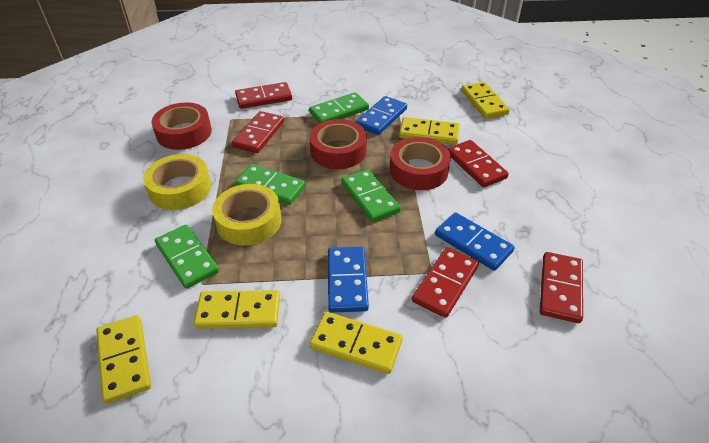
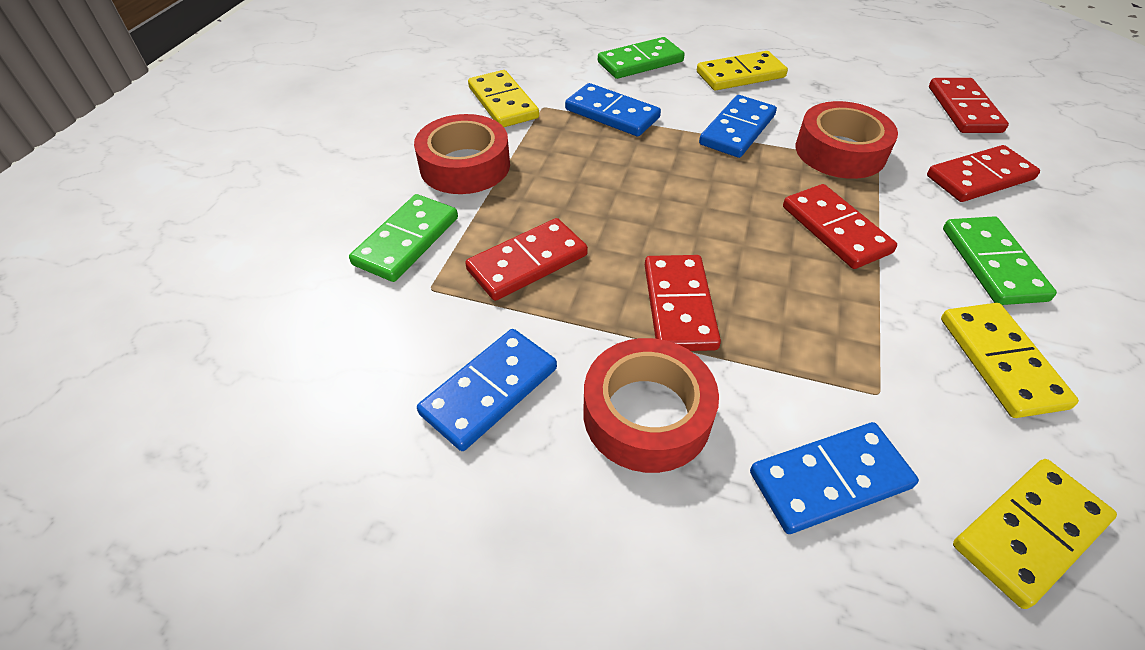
blue domino: [328,247,369,313] [356,96,407,135] [435,212,515,271] = 3 -> [417,329,557,451] [565,83,661,136] [699,95,777,158] [750,422,919,534] = 4
green domino: [155,225,219,289] [235,164,305,205] [309,92,369,123] [341,169,401,222] = 4 -> [349,194,458,282] [598,37,685,79] [943,216,1057,305] = 3
yellow domino: [96,315,151,404] [194,290,280,329] [310,312,402,374] [399,117,460,145] [461,82,510,119] = 5 -> [468,70,539,127] [697,51,788,91] [941,303,1079,418] [953,459,1117,609] = 4
yellow tape: [143,154,211,210] [212,184,282,245] = 2 -> none = 0

